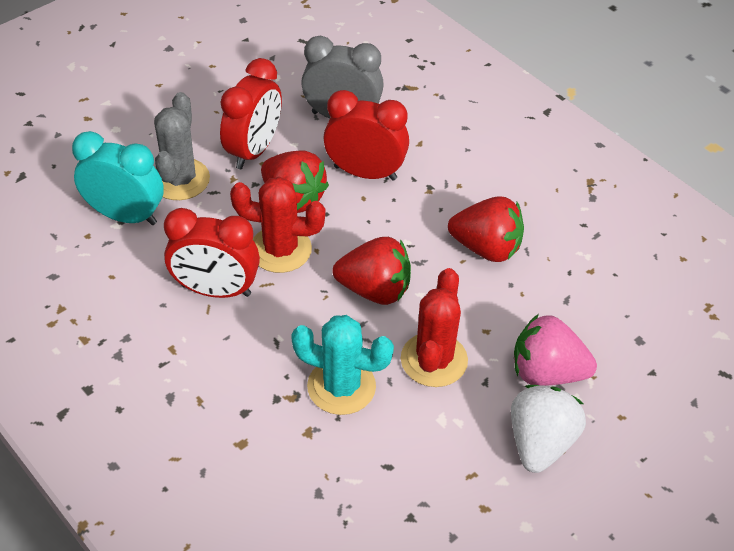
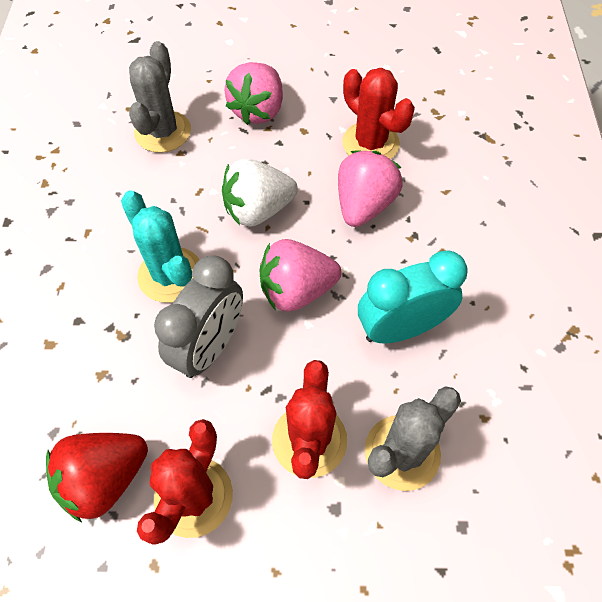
grey cactus: [154,92,210,200] = 1 -> [129,41,191,153] [365,386,461,491] = 2
pink strawberry: [514,314,597,386] = 1 -> [224,62,283,125] [260,239,342,312] [338,150,403,227] = 3
red cactus: [230,177,325,273] [401,268,468,387] = 2 -> [137,419,233,545] [272,360,347,479] [342,68,415,160] = 3
red clock: [164,208,260,298] [220,58,282,169] [323,90,409,181] = 3 -> none = 0
red strawberry: [261,150,329,213] [332,237,411,305] [448,196,524,262] = 3 -> [46,433,148,522] = 1

